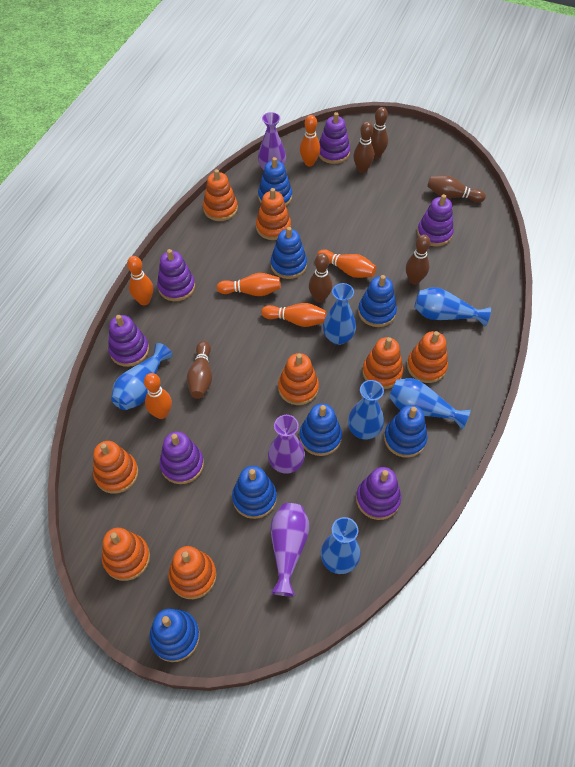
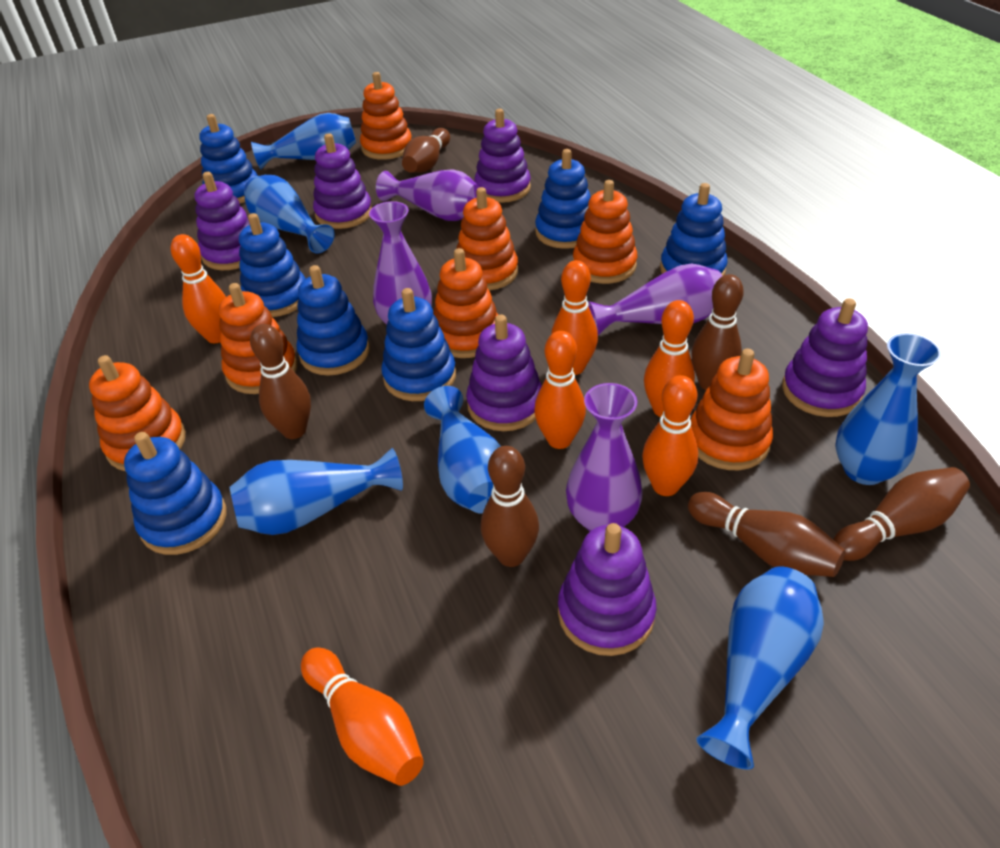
orange stacking toy: [93,441,138,494] [102,528,150,581] [168,546,217,599] [203,169,238,221] [256,188,291,240] [278,353,319,405] [362,337,403,389] [407,331,448,383] = 8 -> [89,355,186,471] [219,283,297,394] [360,72,411,160] [433,248,498,358] [456,187,518,290] [573,180,637,284] [690,348,773,470] = 7
purple vase: [258,112,286,170] [268,415,305,474] [270,503,309,596] = 3 -> [369,201,432,325] [376,170,480,221] [566,383,643,531] [588,264,722,336] = 4

